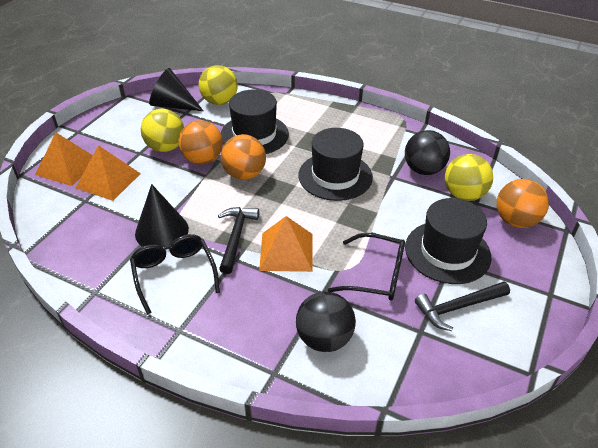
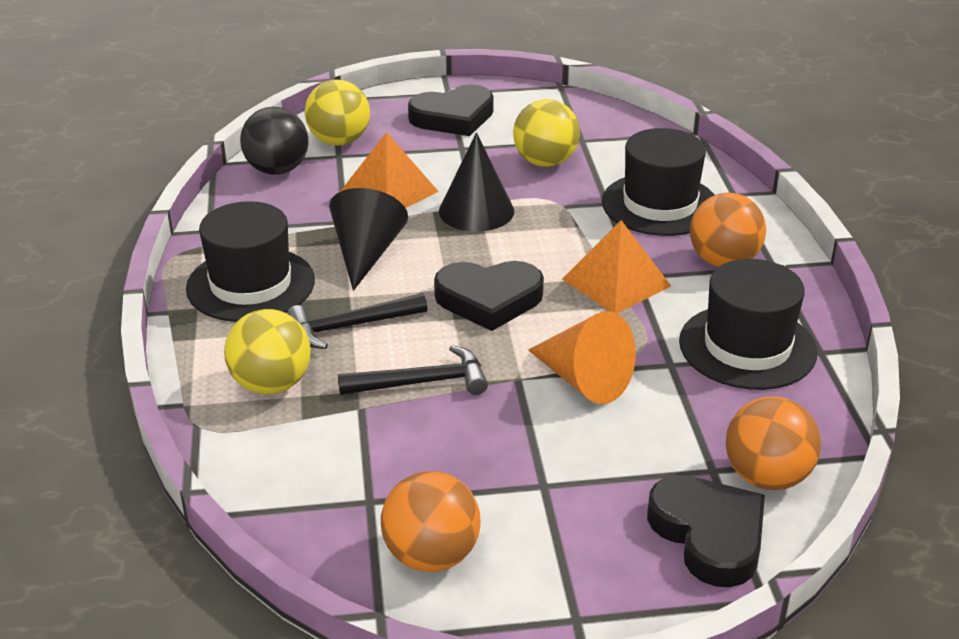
black ball: [296,291,356,352] [405,130,450,175] = 2 -> [240,107,309,175] = 1
black glasses: [130,234,220,315] [328,233,405,301] = 2 -> none = 0
black heart: none = 0 -> [408,84,494,136] [434,261,544,331] [647,475,765,587] = 3
orange cone: none = 0 -> [528,311,636,404] = 1
orange pyramid: [35,133,93,186] [76,145,141,201] [259,216,312,272] = 3 -> [341,132,439,208] [562,220,671,314] = 2

